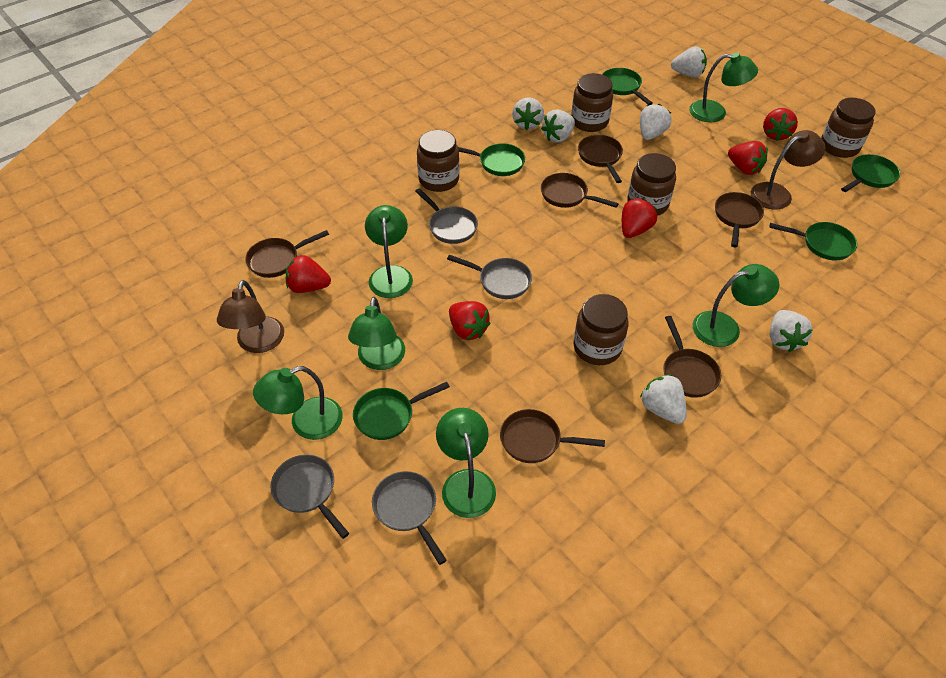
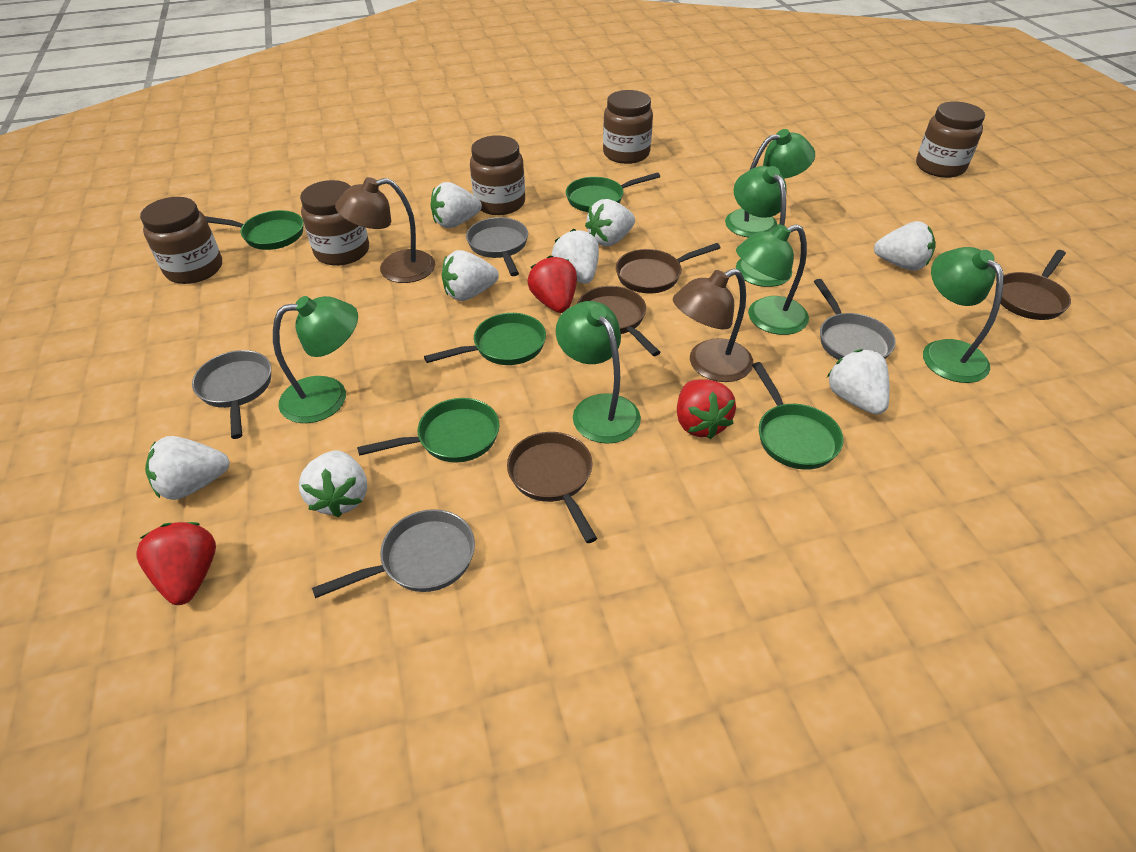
brown pan: [245,230,329,278] [500,409,605,463] [541,173,618,208] [578,135,623,183] [663,316,721,398] [715,192,764,247] = 6 -> [507,432,597,543] [577,286,661,356] [616,243,721,293] [995,250,1071,320] = 4
red strawberry: [286,255,331,293] [449,301,491,340] [622,199,657,238] [728,141,768,175] [763,108,798,141] = 5 -> [136,522,216,605] [527,255,577,313] [677,379,736,439] = 3
white strawberry: [512,97,544,130] [541,110,575,143] [640,104,672,140] [640,374,687,424] [671,46,707,78] [770,310,813,352] = 6 -> [145,436,230,500] [299,451,367,517] [430,182,482,228] [441,250,499,301] [552,229,599,284] [585,199,635,246] [827,349,890,415] [874,221,936,271] = 8

